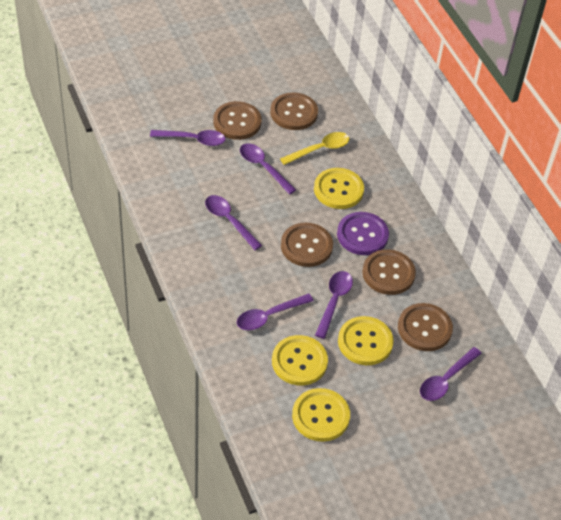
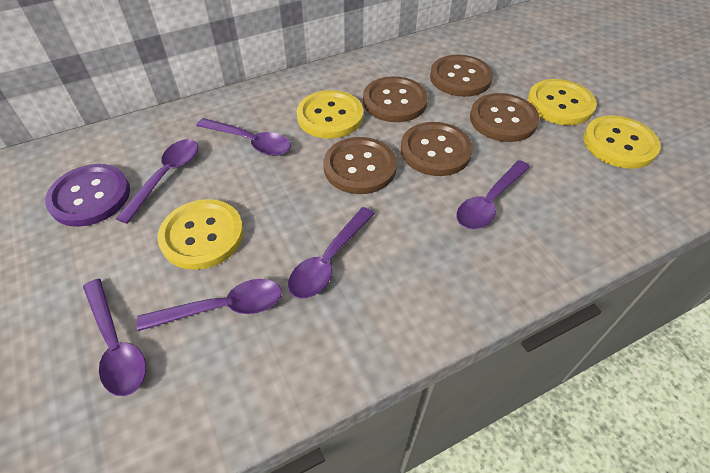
yellow spoon: [280,132,349,165] = 1 -> none = 0

